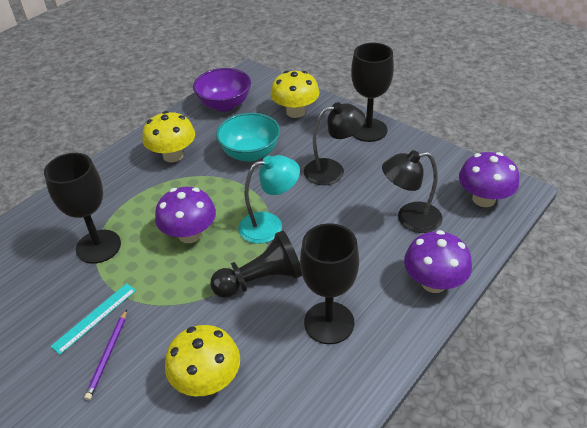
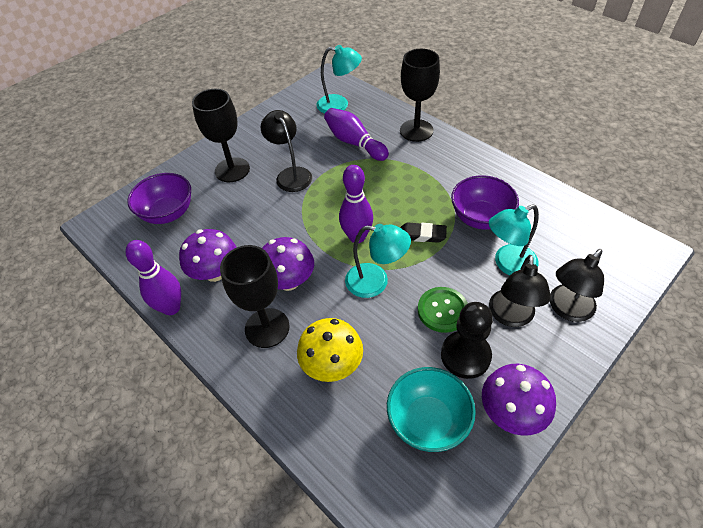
black eraser: none = 0 -> [400,222,447,243] = 1
black lamp: [304,102,365,185] [382,150,443,233] = 2 -> [261,110,312,192] [489,255,551,327] [550,249,604,322] = 3
green button: none = 0 -> [418,287,468,333] = 1
purple bowl: [193,68,251,112] = 1 -> [127,173,191,224] [451,175,519,230] = 2
purple bowling pin: none = 0 -> [125,240,181,315] [324,108,389,161] [339,165,373,243] = 3
purple pencil: [84,309,127,400] = 1 -> none = 0
turquoise lamp: [238,155,300,244] = 1 -> [317,45,362,113] [345,224,411,298] [489,204,539,275] = 3
turquoise ruler: [50,283,136,355] = 1 -> none = 0
yellow mushroom: [142,111,195,162] [165,325,240,396] [270,71,320,118] = 3 -> [297,318,363,382] = 1

